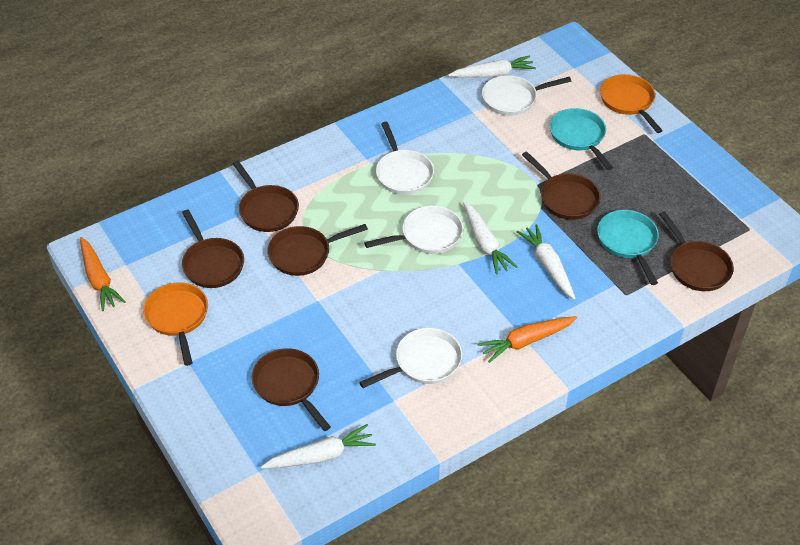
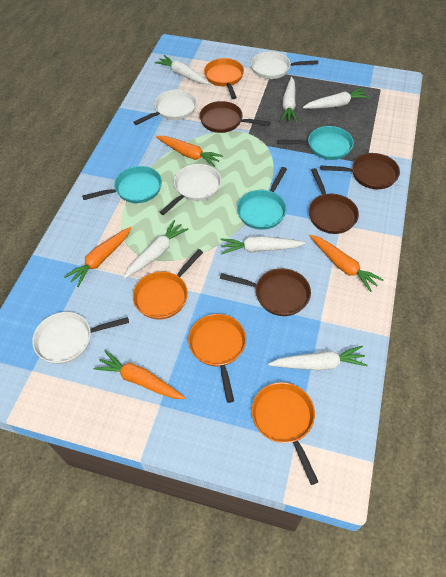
brown pan: [182,210,244,288] [232,160,299,232] [252,348,331,431] [267,224,368,276] [522,151,601,220] [659,211,734,291] = 6 -> [199,101,271,133] [220,268,311,316] [309,168,359,234] [320,153,400,189] = 4
orange carrot: [80,237,125,311] [478,316,577,363] = 2 -> [64,227,131,287] [94,350,186,399] [156,136,223,167] [310,235,384,292] = 4
orange pan: [143,282,208,366] [600,74,663,133] = 2 -> [133,249,203,319] [188,314,246,403] [204,58,244,99] [252,382,318,485] = 4
turquoise pan: [550,108,613,170] [597,210,659,285] = 2 -> [82,166,162,203] [237,167,287,230] [278,126,354,160] = 3
white carrot: [261,424,376,469] [448,55,536,78] [463,202,517,275] [517,224,576,300] = 4 -> [123,220,189,279] [155,55,209,84] [220,236,306,254] [268,346,368,370] [281,77,297,122] [303,88,370,109] = 6

